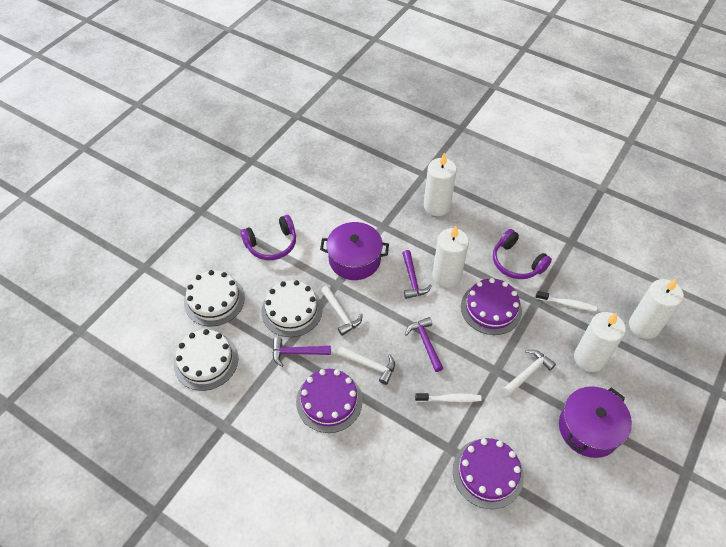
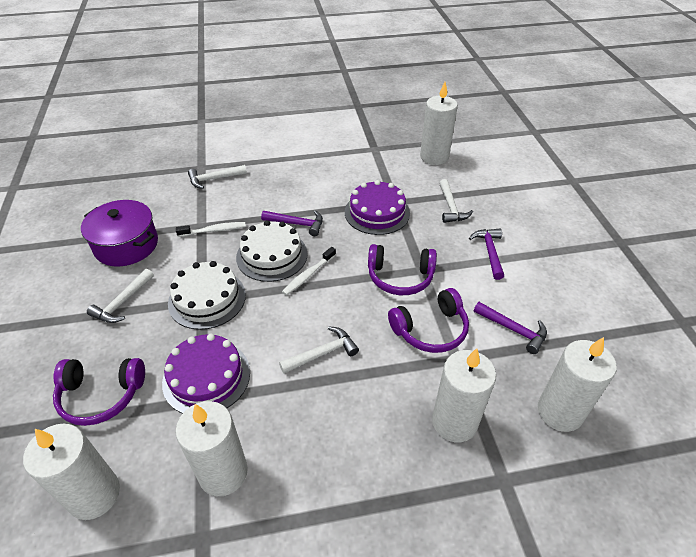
purple cake: [296,369,363,433] [453,438,524,509] [461,278,522,335] = 3 -> [162,334,250,414] [345,180,410,235] = 2
purple headphones: [240,215,296,260] [493,229,552,279] = 2 -> [53,358,145,426] [368,244,437,295] [388,288,469,353] = 3
purple pot: [320,222,389,280] [559,386,632,458] = 2 -> [81,200,158,267] = 1
white cake: [174,329,238,391] [184,270,245,326] [261,280,323,337] = 3 -> [168,261,246,330] [236,220,308,282] = 2
white candle: [424,152,457,216] [432,226,469,288] [574,312,626,372] [629,278,684,339] = 4 -> [23,424,120,520] [175,401,248,496] [420,82,458,165] [432,348,496,442] [538,337,617,432] = 5
white hammer: [321,286,363,336] [337,346,395,385] [503,350,556,396] = 3 -> [87,269,154,323] [188,165,247,189] [279,327,359,374] [439,179,473,223] = 4

